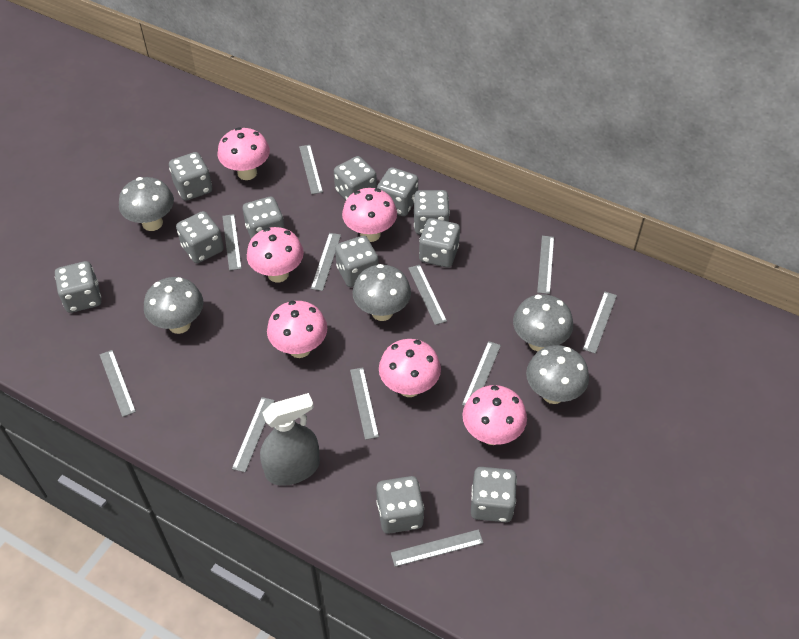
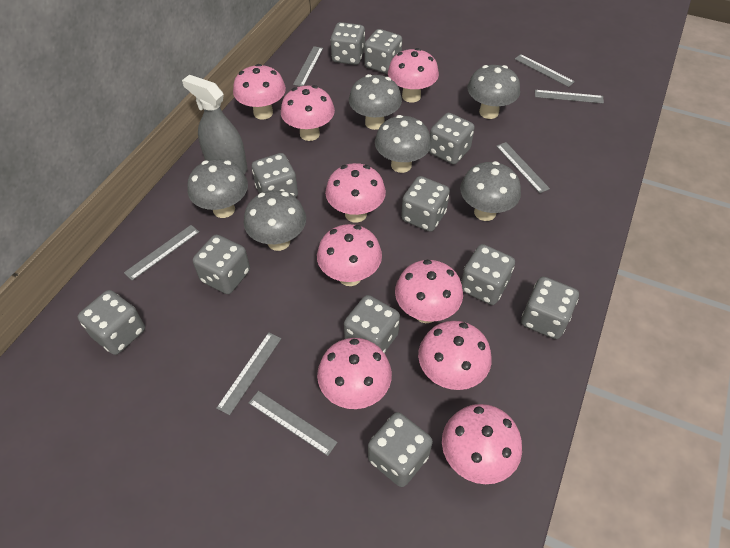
grey mushroom: [119,177,174,231] [144,277,204,334] [352,264,411,321] [513,294,573,351] [526,345,589,404] = 5 -> [188,159,248,218] [244,190,306,251] [349,74,402,130] [375,115,431,173] [460,161,521,221] [468,65,520,119] = 6
grey ruler: [100,350,136,417] [222,214,242,271] [232,397,275,472] [299,145,323,194] [311,233,341,291] [350,368,379,440] [391,529,483,567] [408,265,447,325] [462,341,501,406] [537,236,554,294] [583,292,617,354] = 11 -> [124,225,199,280] [216,333,281,415] [249,391,338,456] [293,46,323,86] [496,142,550,193] [515,54,575,87] [535,90,604,104] = 7
pink mushroom: [217,127,270,180] [247,227,304,282] [267,301,327,358] [342,188,397,242] [379,339,441,397] [462,385,527,445] = 6 -> [233,64,286,120] [281,85,335,141] [317,224,382,286] [317,338,392,409] [325,163,386,223] [388,48,439,103] [395,260,463,323] [418,321,492,390] [442,404,522,484] = 9

